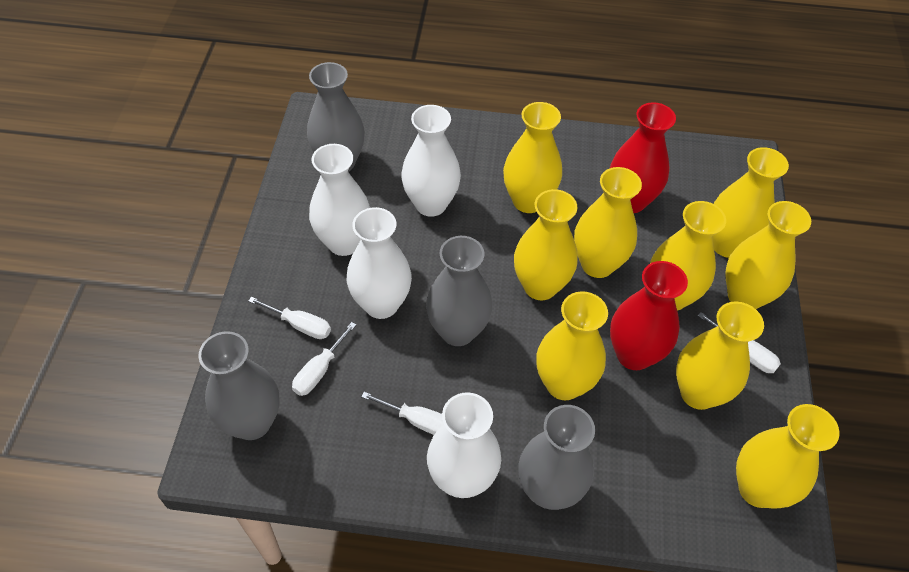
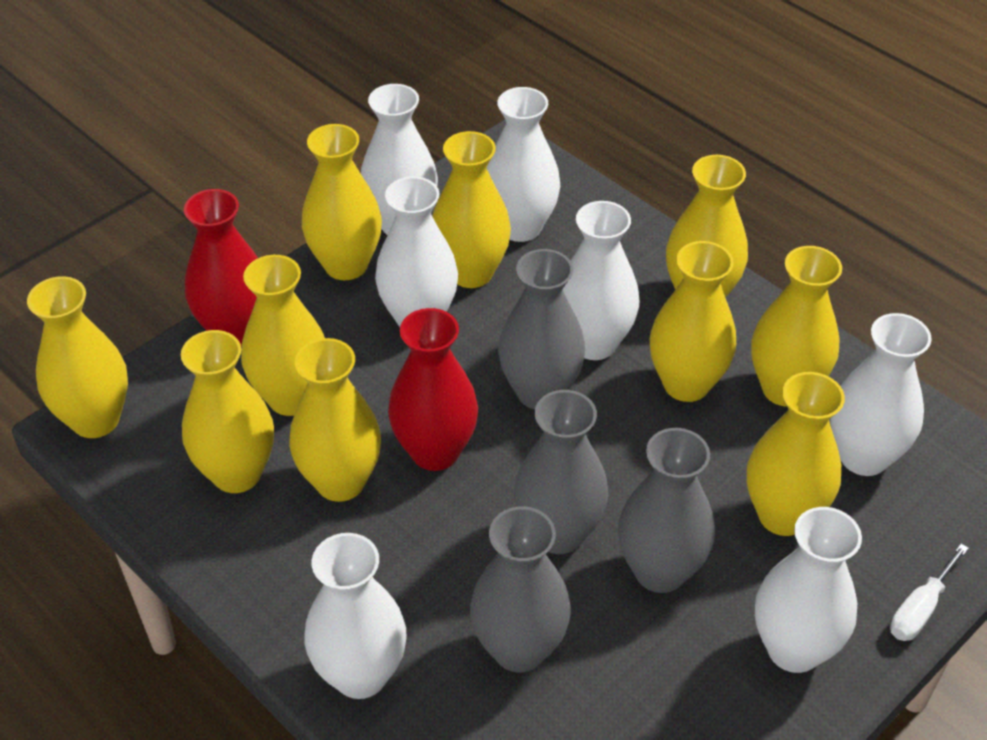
white screwdriver: [248,297,331,339] [292,322,356,396] [361,392,444,435] [697,312,781,373] = 4 -> [890,544,969,641] = 1
white vase: [309,144,370,256] [347,207,412,319] [401,105,461,217] [427,392,501,498] = 4 -> [304,533,406,699] [361,84,438,235] [375,176,458,327] [487,87,560,242] [562,201,639,360] [755,507,862,673] [830,313,932,476] = 7
yellow vase: [503,102,562,213] [514,189,577,300] [536,291,608,400] [574,167,642,278] [650,201,726,311] [676,301,764,410] [712,147,789,258] [725,201,811,309] [736,404,840,509] = 9 -> [27,276,128,438] [181,330,274,493] [241,255,325,416] [289,338,381,502] [302,124,382,280] [432,131,511,288] [649,241,736,402] [666,155,748,298] [747,372,845,536] [751,246,842,407] = 10

